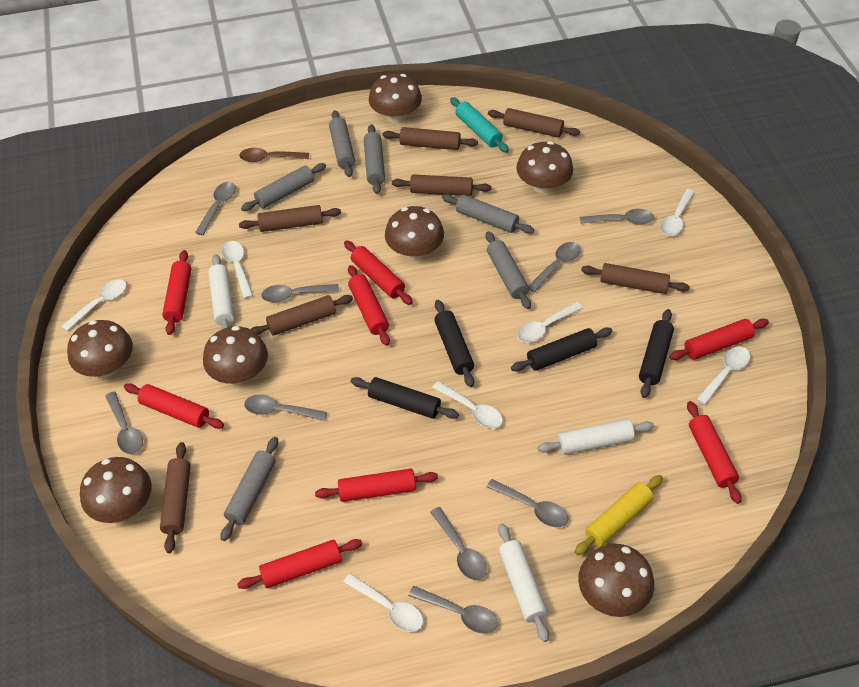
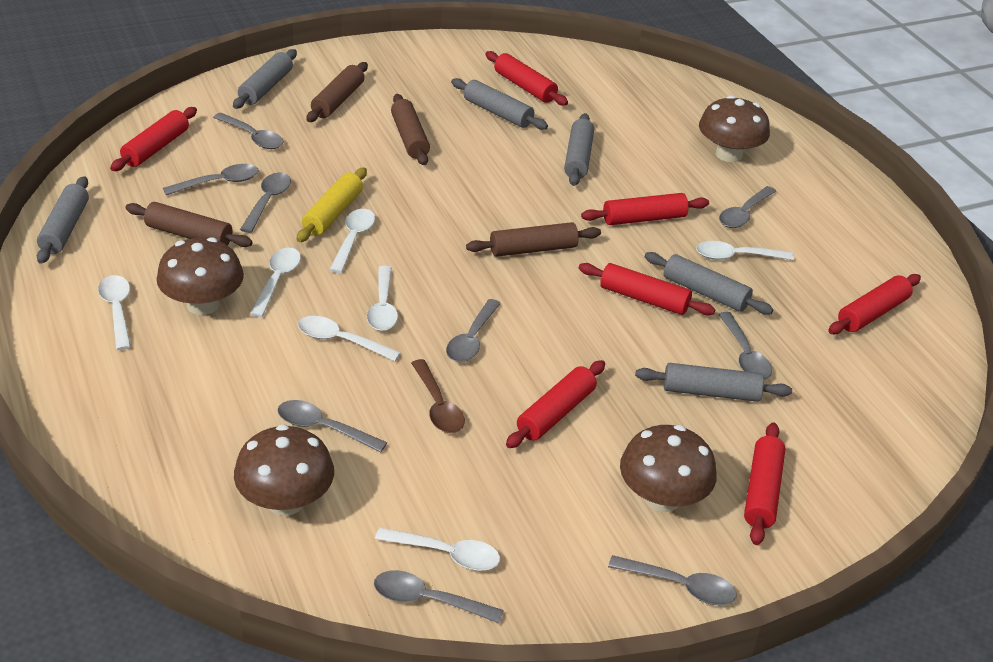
black rolling pin: [351,377,459,419] [434,300,474,387] [511,327,612,372] [639,309,674,398] = 4 -> none = 0
brown mushroom: [67,320,133,377] [80,457,151,523] [203,326,268,384] [369,74,422,123] [385,206,444,260] [516,141,573,194] [578,544,654,617] = 7 -> [157,237,244,315] [234,424,334,516] [620,425,717,512] [699,96,770,162] = 4
brown rolling pin: [160,442,191,553] [239,205,341,232] [251,295,353,336] [382,127,478,150] [392,174,492,196] [488,108,580,138] [581,263,690,294] = 7 -> [125,202,253,247] [306,62,368,122] [391,94,430,165] [466,222,601,257] = 4
red rolling pin: [124,383,224,429] [162,250,191,335] [237,539,362,589] [315,469,438,502] [344,241,413,305] [348,265,390,346] [669,319,769,360] [687,401,742,504] = 8 -> [110,107,197,171] [485,51,568,105] [506,360,605,448] [579,263,715,315] [581,193,709,225] [744,423,786,545] [828,274,921,334] = 7
turquoise rolling pin: [450,97,509,152] = 1 -> none = 0
white rolling pin: [208,254,235,330] [498,523,549,642] [537,419,654,455] = 3 -> none = 0

